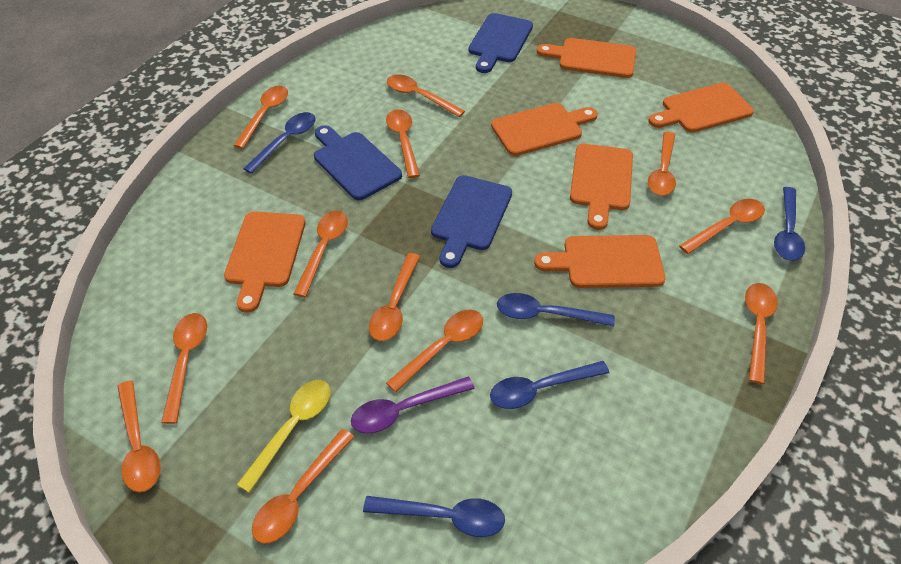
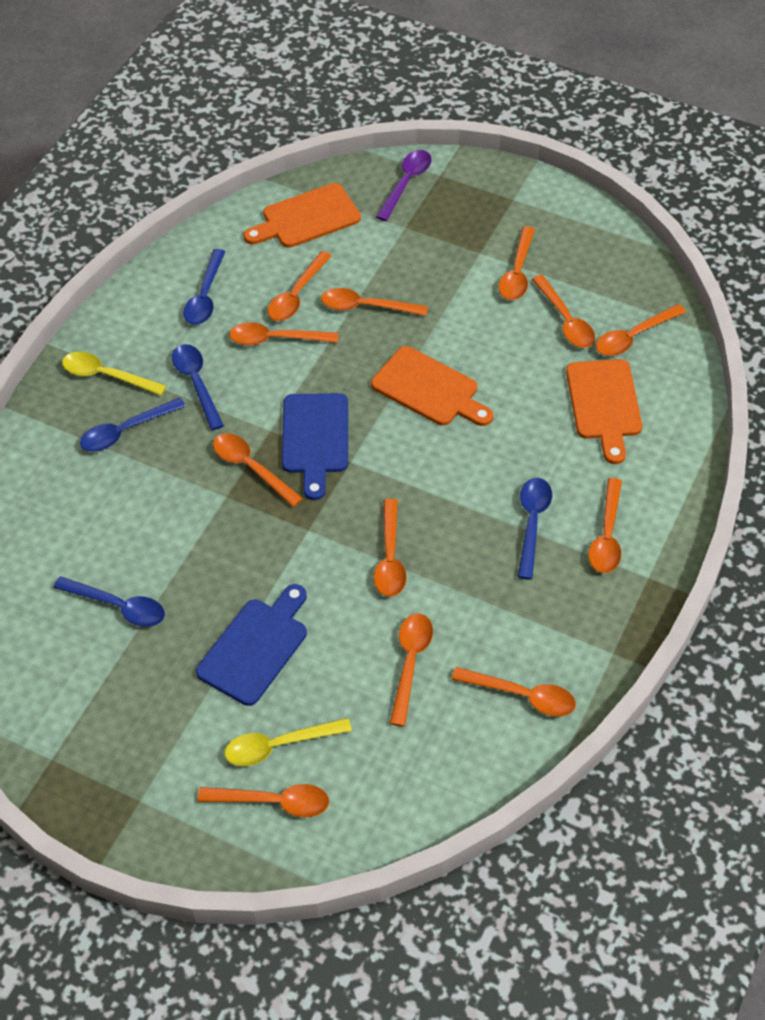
blue cutting board: [314,125,402,200] [431,175,512,268] [468,13,533,73] = 3 -> [196,584,307,706] [282,393,348,500] = 2
orange cutting board: [224,211,306,313] [491,103,598,156] [534,235,666,288] [537,38,636,78] [570,144,633,230] [648,83,754,133] = 6 -> [243,183,361,248] [371,346,493,426] [566,359,642,464] = 3
yellow spoon: [237,380,330,493] = 1 -> [62,352,166,396] [225,718,352,766] = 2

